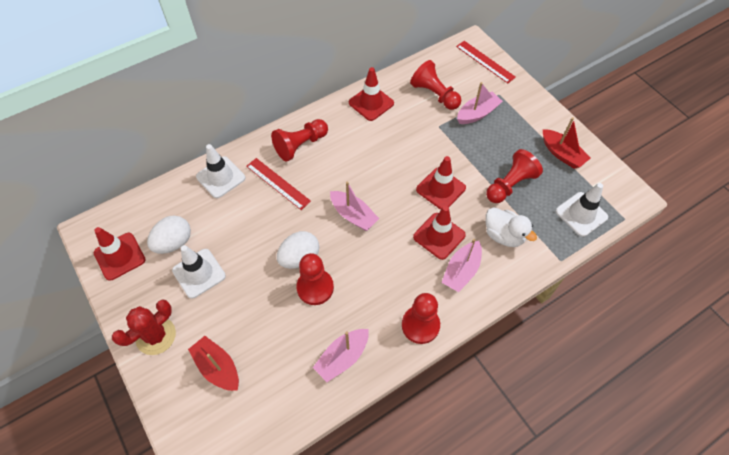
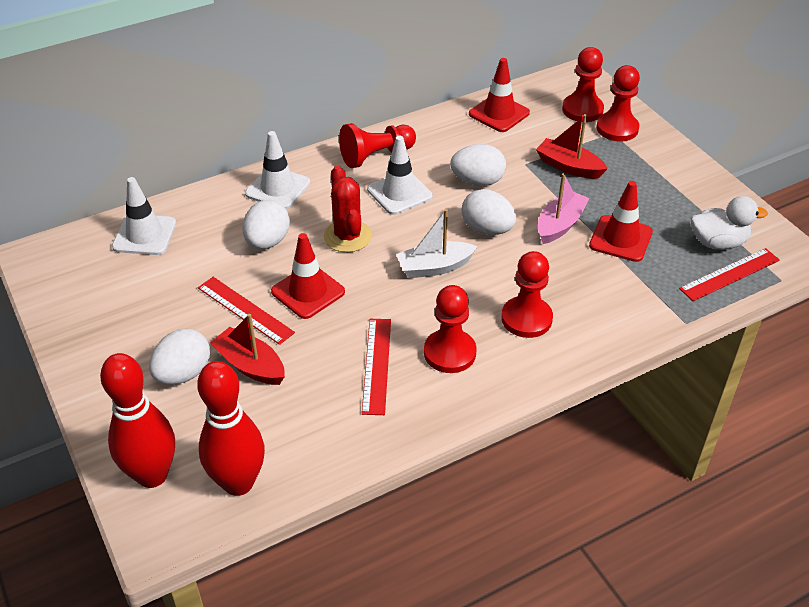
pink boat: [313,329,369,382] [330,181,379,231] [441,239,482,292] [457,82,503,124] = 4 -> [538,173,589,244] = 1
red bowling pin: none = 0 -> [100,353,175,488] [197,361,265,496] = 2
red ruler: [246,158,311,210] [456,41,516,83] = 2 -> [198,277,295,345] [362,319,391,415] [679,248,780,301] = 3
red traffic cone: [94,227,146,281] [349,67,394,121] [413,206,466,260] [416,156,466,210] = 4 -> [271,233,345,319] [469,58,530,132] [589,181,653,262] = 3
white boat: none = 0 -> [396,209,478,278] = 1
white egg: [147,215,191,254] [277,231,319,269] = 2 -> [149,328,210,385] [242,200,290,250] [450,144,506,186] [462,189,516,235] = 4

